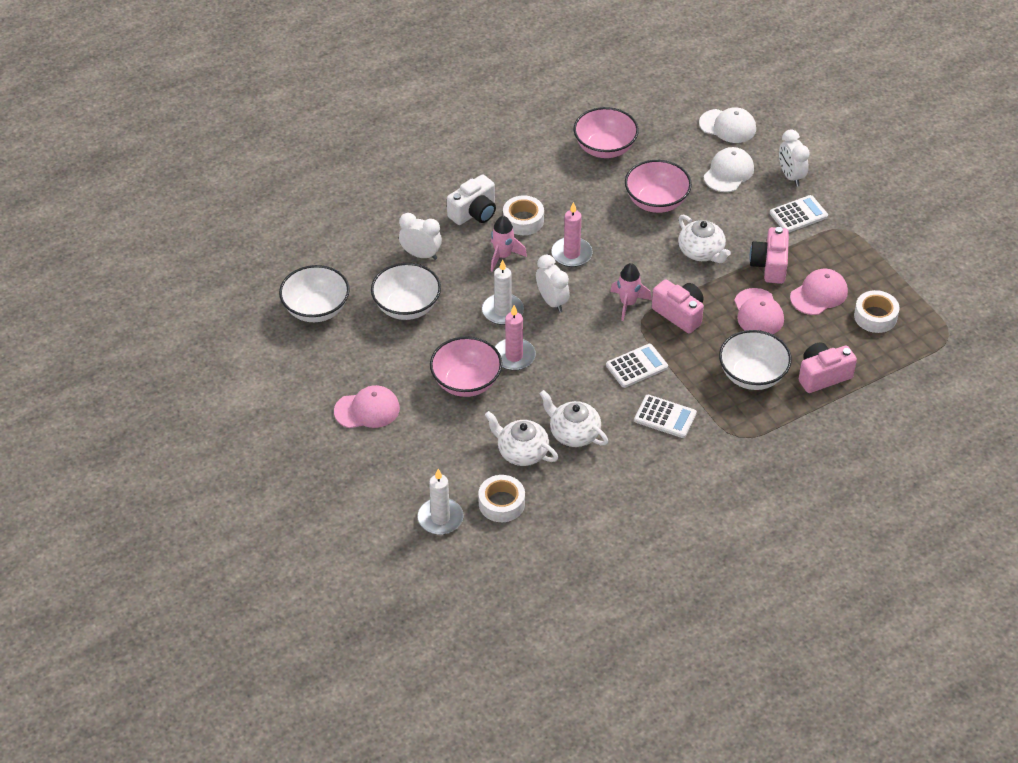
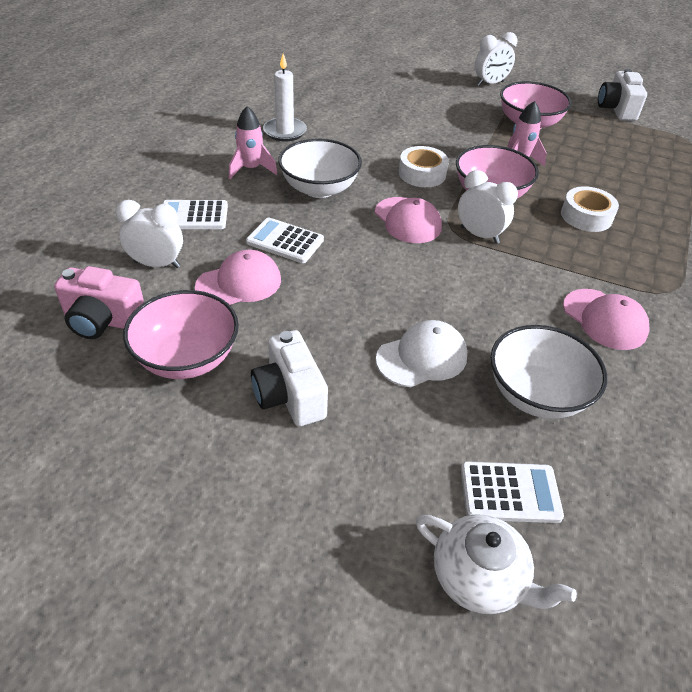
pink camera: [652,279,704,334] [749,227,789,284] [799,342,857,393] = 3 -> [54,266,144,339] = 1
pink candle: [495,305,536,371] [551,202,593,267] = 2 -> none = 0
white bowl: [279,265,350,322] [371,263,441,320] [719,330,792,390] = 3 -> [278,138,362,198] [490,325,607,419] = 2
white camera: [447,174,496,225] = 1 -> [251,330,328,426] [598,69,647,121] = 2
white candle: [418,469,463,535] [482,260,524,325] = 2 -> [263,54,307,141] = 1
white cap: [699,107,756,143] [704,147,754,192] = 2 -> [376,320,468,387] = 1
white tape: [478,475,525,522] [503,195,544,235] [854,290,900,333] = 3 -> [399,146,449,187] [561,186,619,232] = 2
white teapot: [485,411,558,466] [539,390,608,447] [678,215,731,263] = 3 -> [416,514,577,614] = 1

